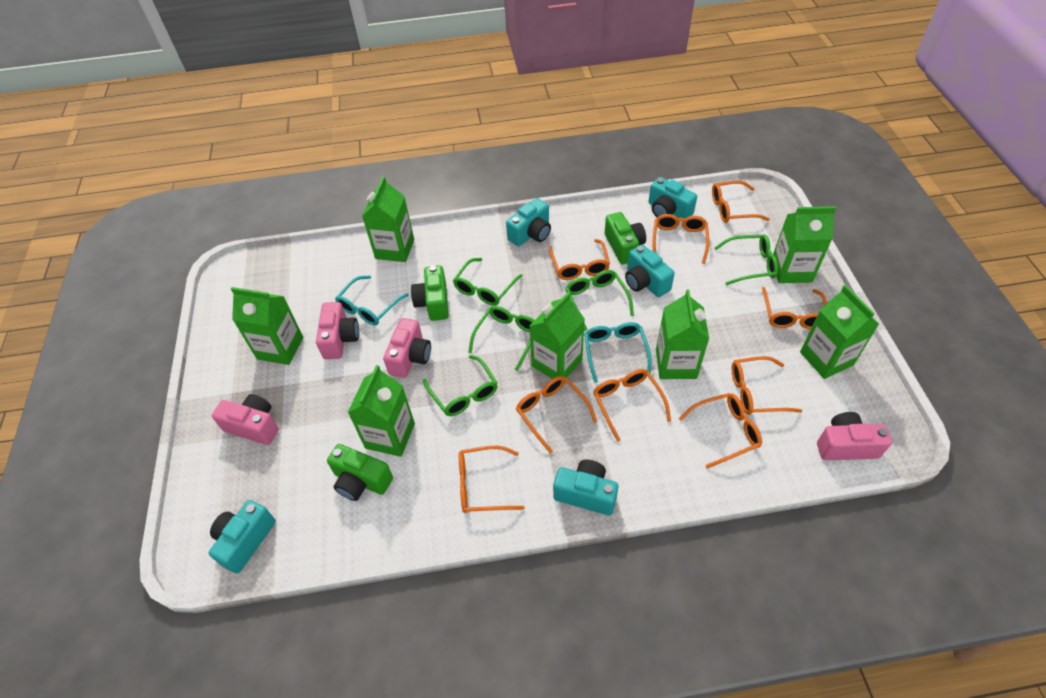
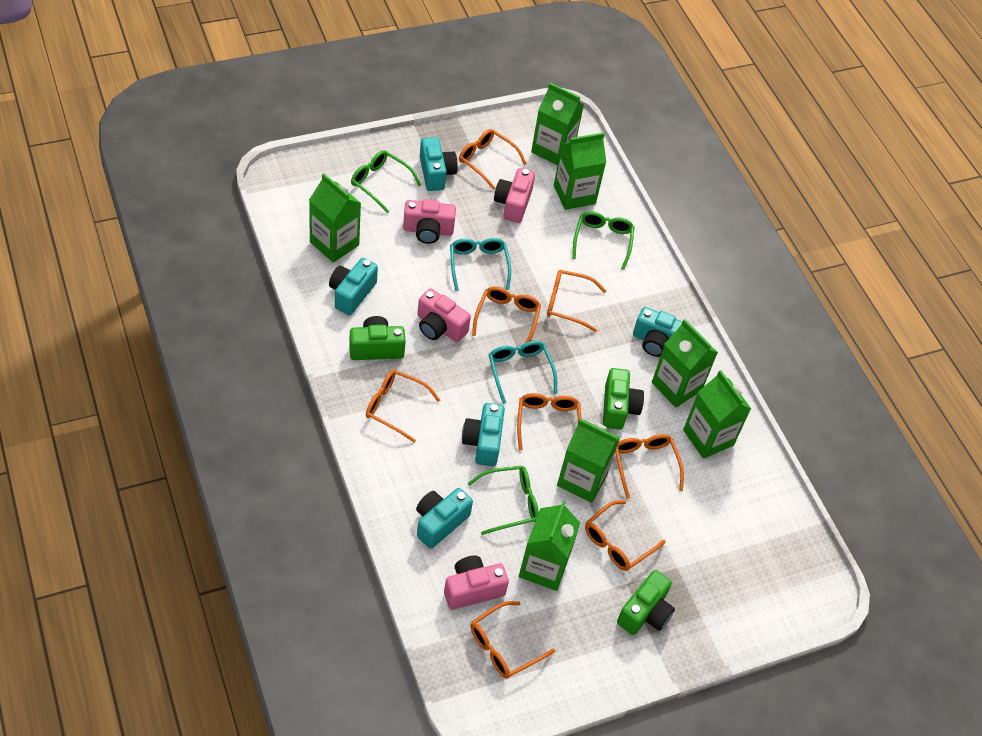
green glasses: [423,355,498,416] [453,258,523,306] [468,306,534,371] [565,270,634,331] [714,234,778,285] = 5 -> [351,150,421,213] [468,466,539,535] [572,211,634,270] = 3
orange glasses: [459,446,525,513] [516,376,597,453] [549,239,610,280] [593,369,671,442] [652,214,709,264] [678,393,762,469] [712,181,770,223] [732,356,802,415] [762,287,827,329] = 9 -> [366,370,440,443] [459,129,527,190] [471,601,555,679] [472,287,541,343] [517,393,582,450] [547,270,606,332] [585,500,665,571] [615,434,684,499] = 8

